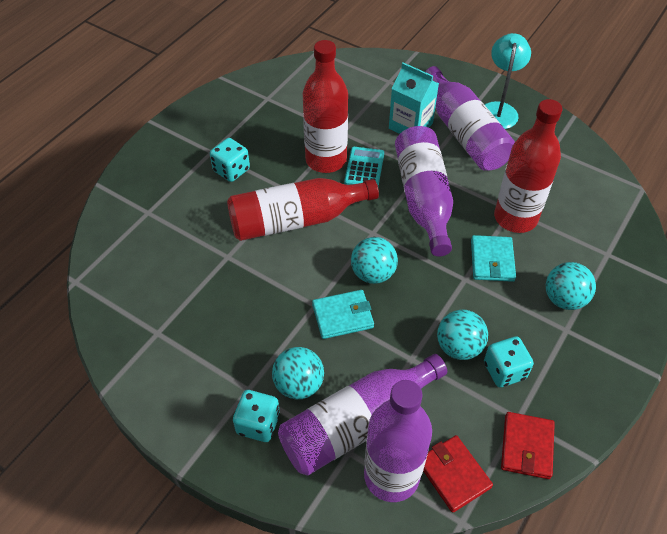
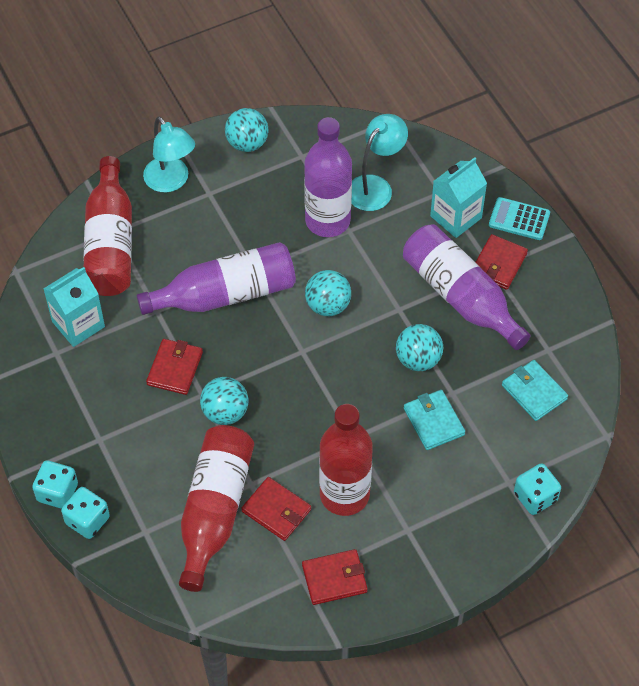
purple bottle: [278,354,447,475] [364,380,432,502] [395,126,453,257] [425,66,515,171] = 4 -> [137,242,296,315] [304,117,352,237] [403,224,531,350] = 3
red wallet: [423,435,493,513] [501,412,555,479] = 2 -> [146,339,203,395] [241,477,311,541] [302,549,368,605] [475,234,528,290] = 4
turquoise carton: [389,62,439,134] = 1 -> [44,267,105,347] [430,157,487,238] = 2
turquoise lamp: [484,33,531,129] = 1 -> [143,116,195,193] [351,114,408,211] = 2

